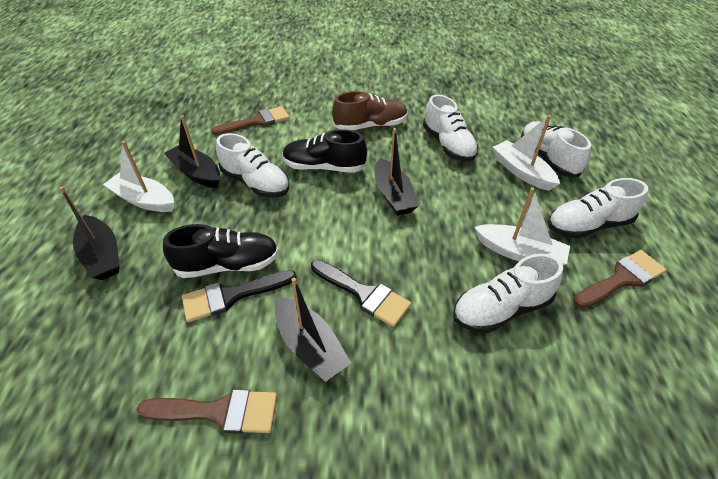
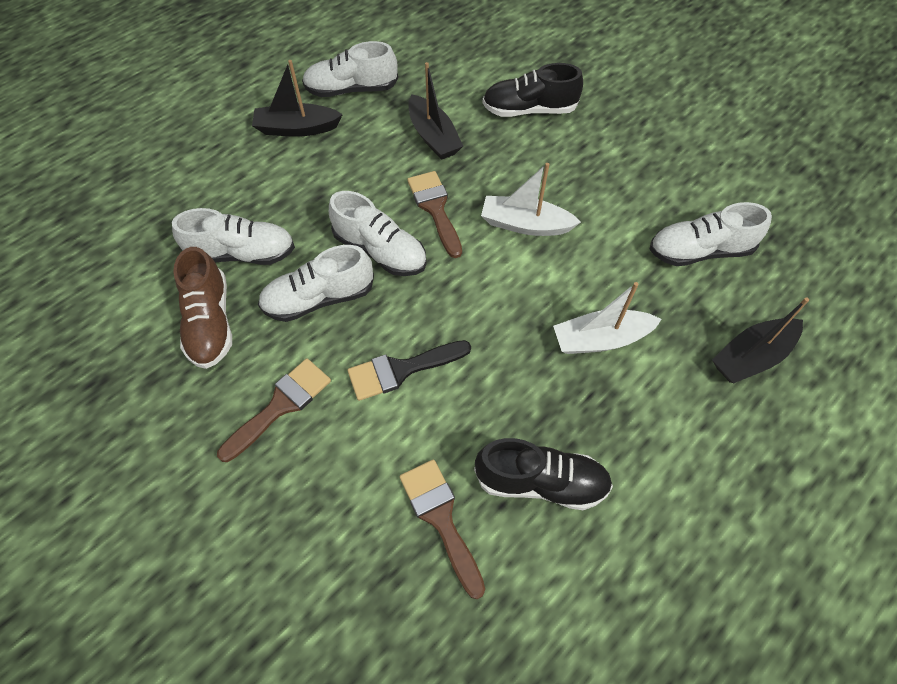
black boat: [59,187,120,280] [164,116,220,188] [274,278,351,382] [375,128,419,216] = 4 -> [252,60,343,137] [408,62,463,160] [712,297,809,383] = 3
black brush: [182,270,297,322] [311,260,411,327] = 2 -> [348,340,471,401] = 1
white boat: [103,141,174,212] [474,187,570,265] [493,115,560,191] = 3 -> [481,163,581,236] [553,282,662,354] = 2

